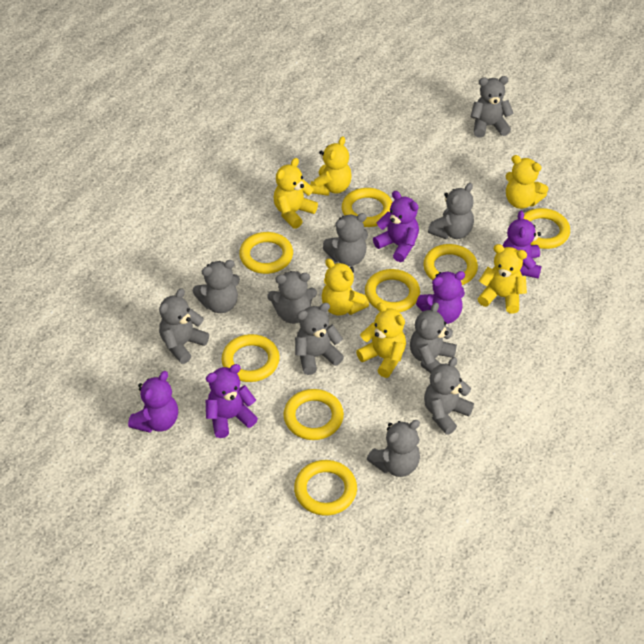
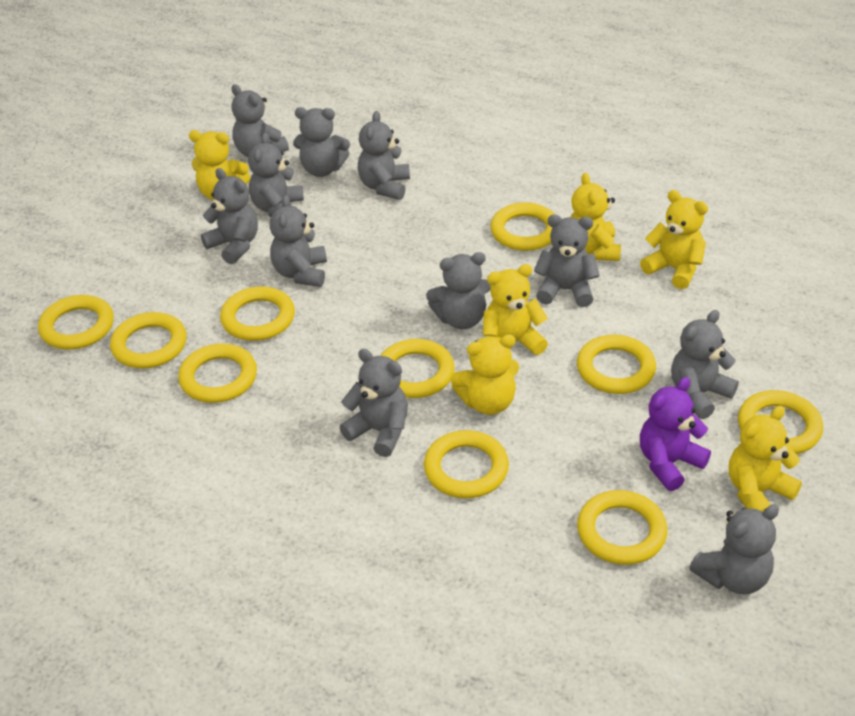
grey teddy bear: [159,288,209,364] [193,260,240,313] [267,271,317,324] [295,303,344,375] [323,213,368,266] [367,420,420,477] [410,302,457,373] [424,357,474,435] [428,183,474,239] [471,76,514,138] = 10 -> [201,168,258,264] [231,84,289,157] [248,132,304,217] [270,195,327,287] [293,107,350,177] [339,349,408,457] [358,111,410,200] [426,252,491,329] [534,215,600,307] [671,310,739,419] [689,504,779,594] = 11
purple teddy bear: [128,371,178,433] [206,364,258,438] [373,191,419,262] [416,271,465,324] [503,211,542,278] = 5 -> [640,377,711,491] = 1
yellow ring: [222,334,280,382] [239,232,293,274] [284,389,344,440] [294,460,357,516] [342,188,392,227] [365,269,420,312] [423,244,478,285] [524,208,570,249] = 8 -> [38,295,114,349] [110,312,187,368] [178,343,257,403] [220,286,295,341] [380,339,455,398] [424,430,509,498] [490,203,556,251] [577,335,656,394] [577,490,668,565] [738,390,823,454] = 10

